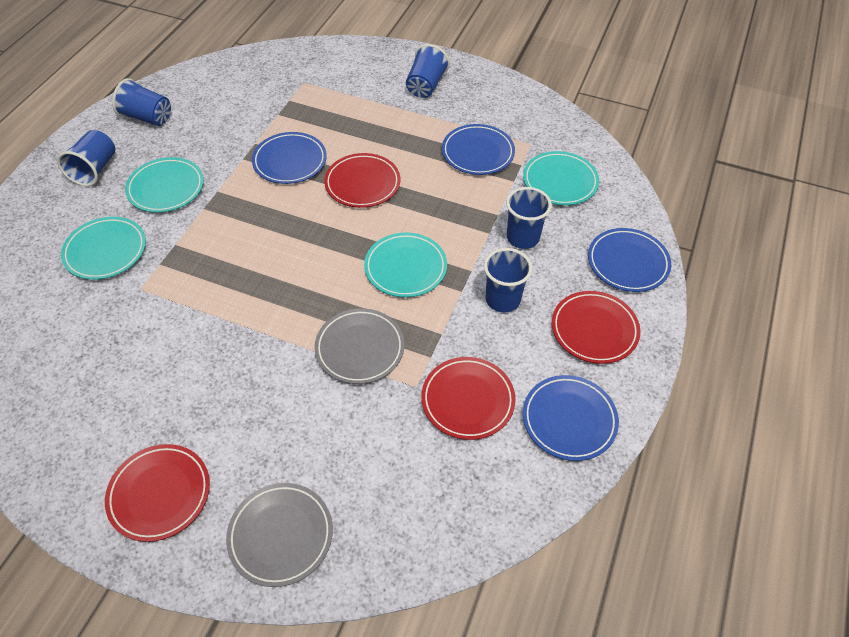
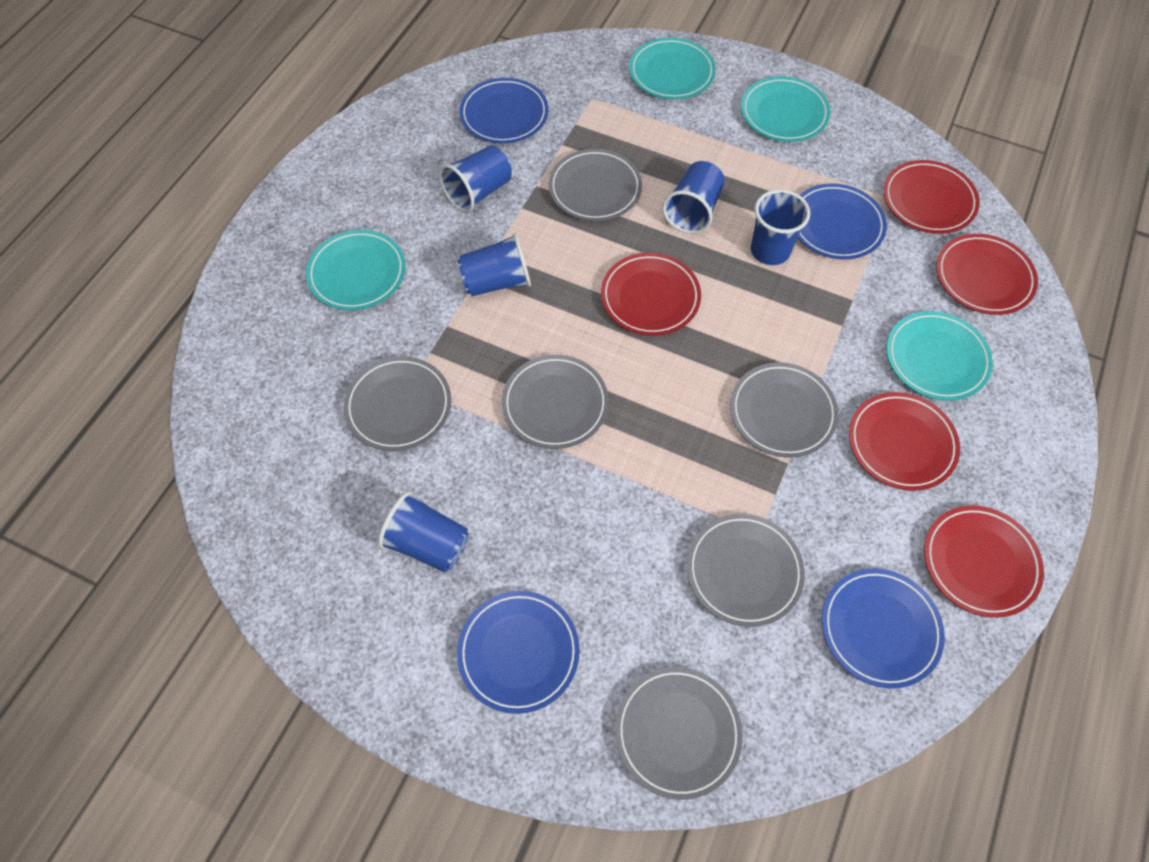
grey plate: [226,483,333,587] [314,308,404,384] = 2 -> [344,357,451,451] [502,355,609,449] [549,149,642,221] [615,667,743,800] [687,514,805,627] [730,362,838,458] = 6
red plate: [105,444,210,542] [324,153,400,208] [421,357,515,440] [552,291,640,364] = 4 -> [601,253,701,336] [849,392,960,491] [883,160,980,234] [924,506,1044,618] [936,234,1038,315] = 5

